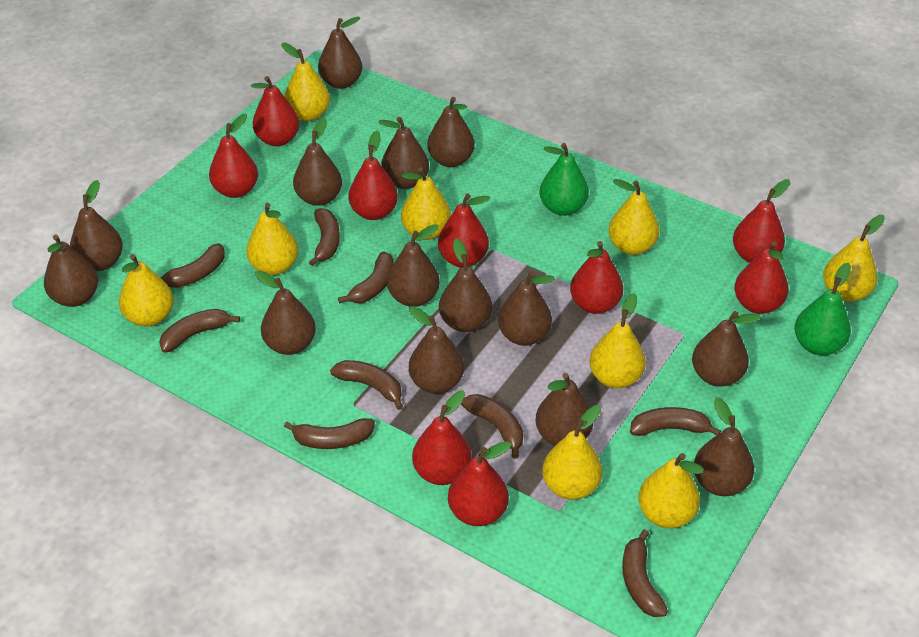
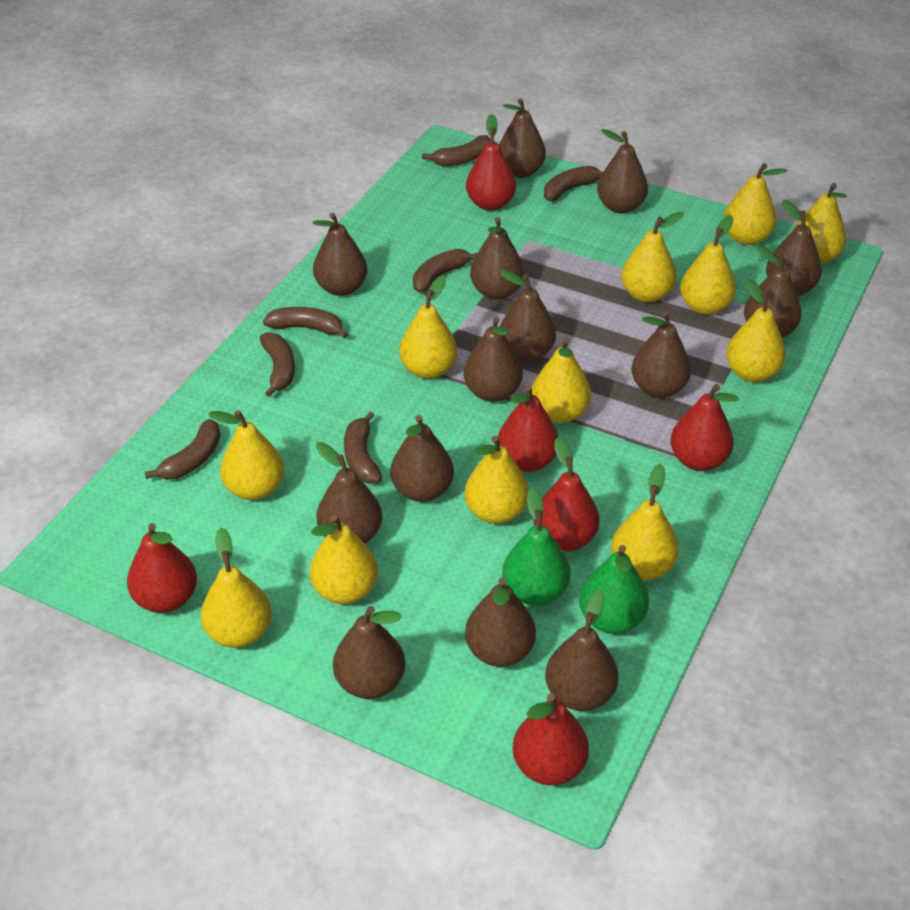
brown banana: [159,309,240,353] [160,243,225,288] [284,418,375,449] [309,208,340,266] [330,360,403,410] [338,251,394,304] [461,394,524,459] [622,529,668,617] [630,407,721,436] = 9 -> [145,419,221,480] [260,332,295,397] [263,307,348,339] [344,412,382,484] [413,249,478,293] [422,135,490,166] [544,166,603,201] = 7
red pear: [209,114,258,198] [251,76,299,146] [348,131,398,220] [412,391,472,485] [438,194,491,267] [448,441,512,526] [570,241,623,314] [733,179,790,263] [734,241,789,314] = 9 -> [127,523,197,613] [466,114,516,211] [498,385,559,472] [512,693,589,785] [533,437,599,551] [670,384,739,471] = 6
yellow pear: [119,254,174,327] [246,203,298,275] [282,43,330,121] [401,167,451,240] [542,405,602,500] [589,293,646,389] [608,179,660,255] [638,453,704,528] [823,215,885,302] = 9 -> [201,527,272,648] [208,410,284,500] [310,515,378,604] [399,275,457,379] [464,436,529,524] [531,338,591,423] [611,464,679,580] [621,212,684,302] [680,215,736,315] [724,163,787,245] [726,278,786,382] [795,183,847,264] = 12

